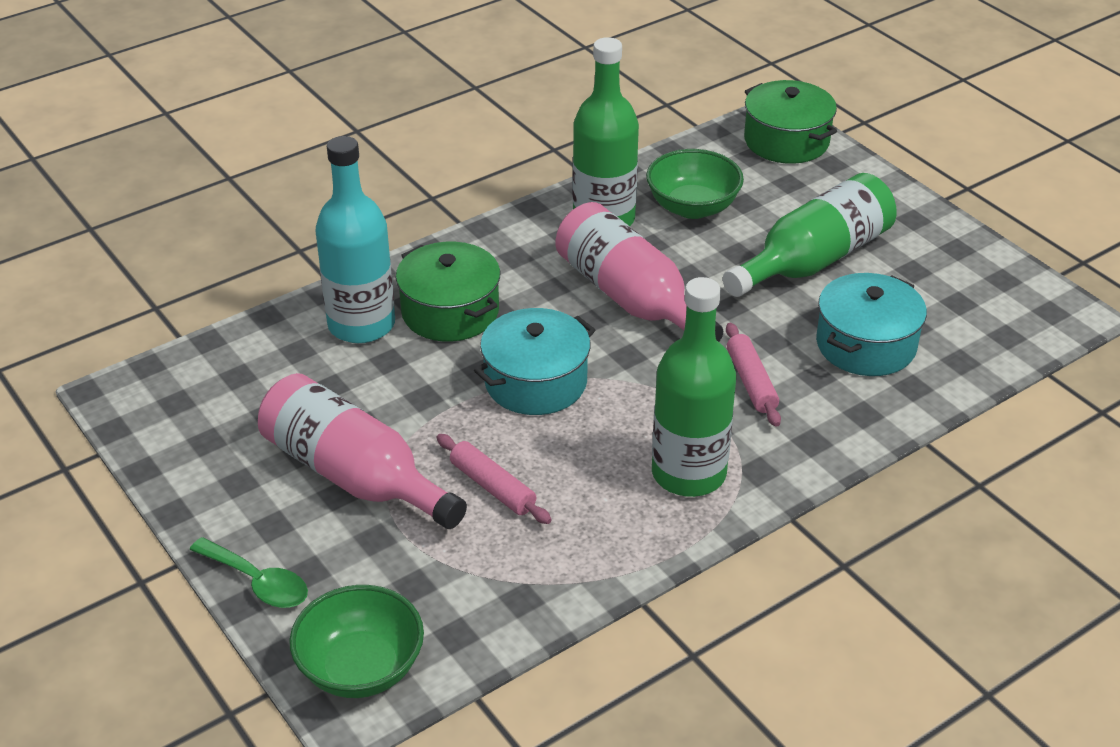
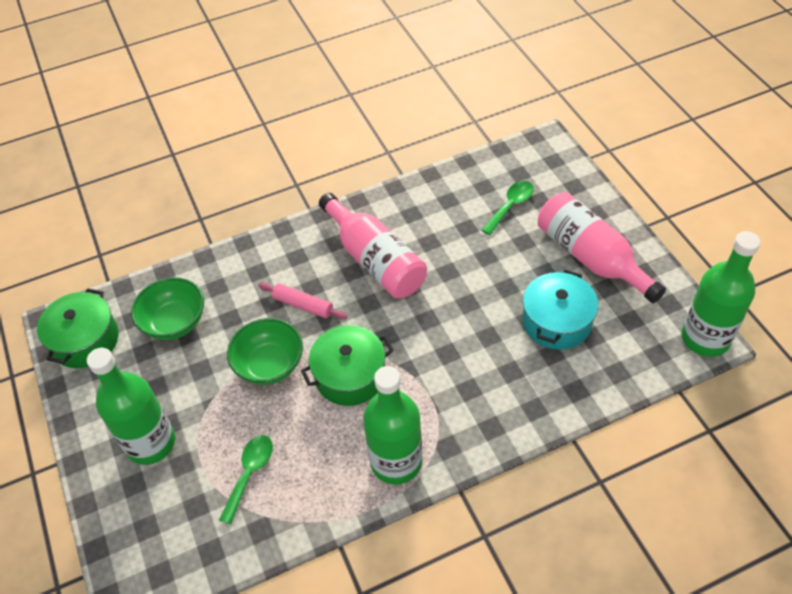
green spoon: [189,537,308,608] = 1 -> [219,435,273,524] [481,181,534,235] = 2
pink rolling pin: [437,434,552,524] [726,323,781,427] = 2 -> [259,282,347,320] = 1
turquoise bottle: [315,136,395,343] = 1 -> none = 0
turquoise pot: [474,308,595,415] [816,273,927,376] = 2 -> [523,270,598,350] = 1

